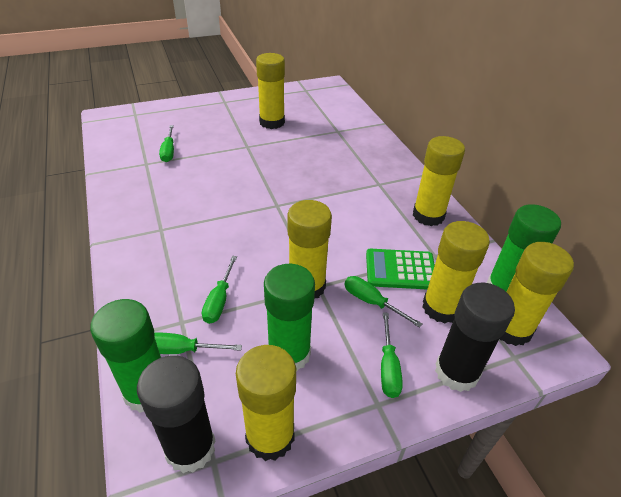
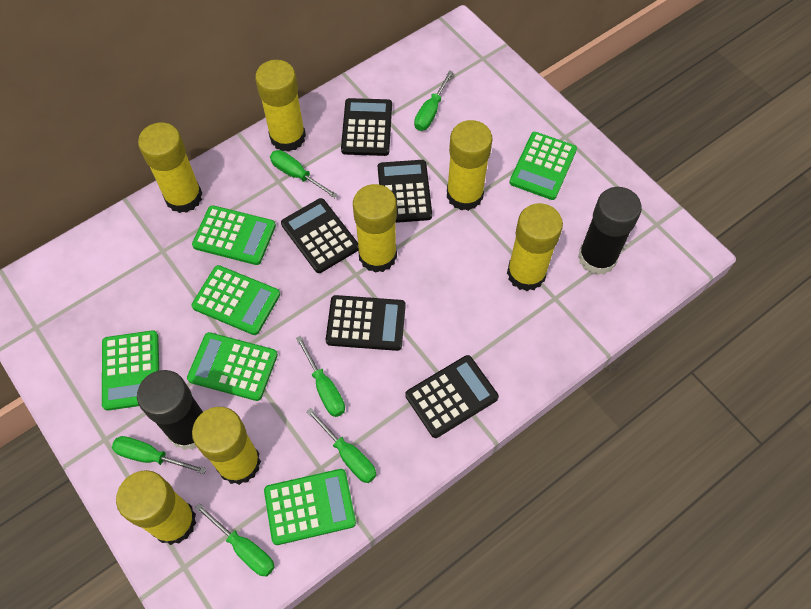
black calculator: none = 0 -> [281,198,358,273] [326,295,406,351] [341,98,392,156] [378,160,432,223] [405,355,499,438] = 5
green calculator: [366,249,435,289] = 1 -> [102,330,159,411] [187,332,278,401] [191,265,280,335] [192,205,276,265] [264,469,356,545] [509,132,577,200] = 6
green glue stick: [90,299,161,413] [264,264,315,372] [487,204,561,291] = 3 -> none = 0
green screwdriver: [154,332,242,354] [159,125,174,162] [202,256,237,324] [344,276,422,328] [381,312,403,398] = 5 -> [112,436,206,474] [195,503,275,577] [270,150,338,198] [296,336,345,417] [306,408,376,483] [414,70,454,131] = 6
yellow glue stick: [236,345,296,461] [256,53,285,129] [288,200,332,299] [413,136,465,226] [422,221,490,323] [500,242,574,346] = 6 -> [116,470,196,545] [138,123,203,213] [192,407,261,485] [255,60,306,152] [353,184,397,273] [447,120,493,211] [507,203,563,291] = 7

